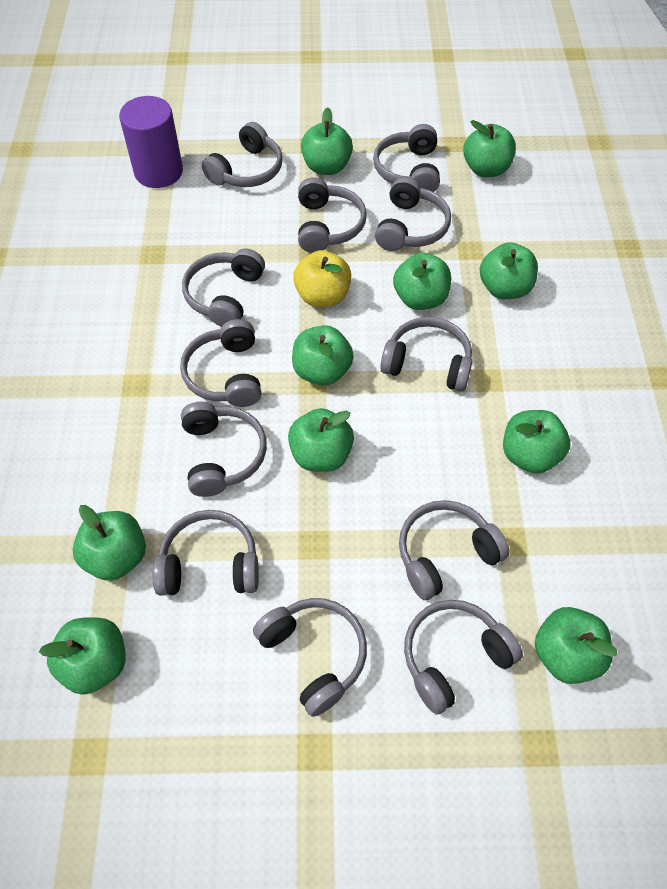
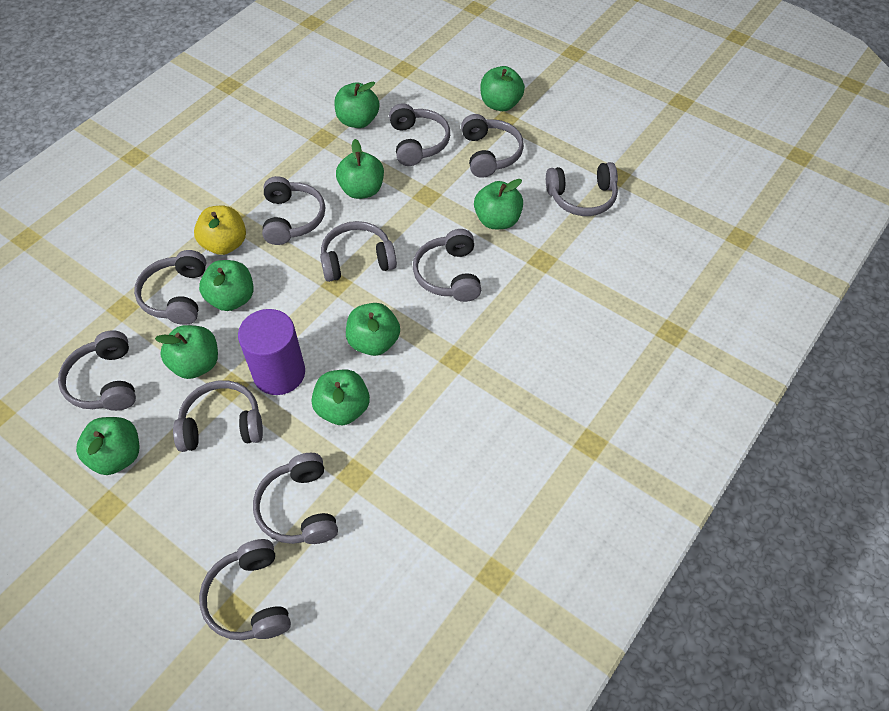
green apple: [39,618,126,695] [73,505,146,581] [288,408,354,472] [292,325,354,386] [301,107,353,175] [393,253,451,310] [463,120,516,177] [480,242,538,299] [503,410,570,474] [535,607,618,684] = 10 -> [76,417,139,475] [155,325,218,379] [199,260,254,311] [312,370,370,425] [334,82,380,128] [336,139,384,199] [346,303,400,356] [474,179,523,229] [481,66,525,111] = 9
grey headphones: [153,510,259,596] [180,319,261,407] [181,402,267,497] [182,248,265,327] [202,122,282,187] [253,598,367,717] [298,177,367,253] [373,124,440,192] [375,177,451,251] [380,317,472,392] [399,500,510,600] [404,600,523,715] = 12 -> [58,331,136,411] [134,250,206,325] [173,380,263,452] [199,539,291,640] [253,453,338,544] [262,176,325,245] [320,221,397,282] [389,104,450,166] [413,229,481,302] [461,114,524,178] [546,162,618,216] = 11

